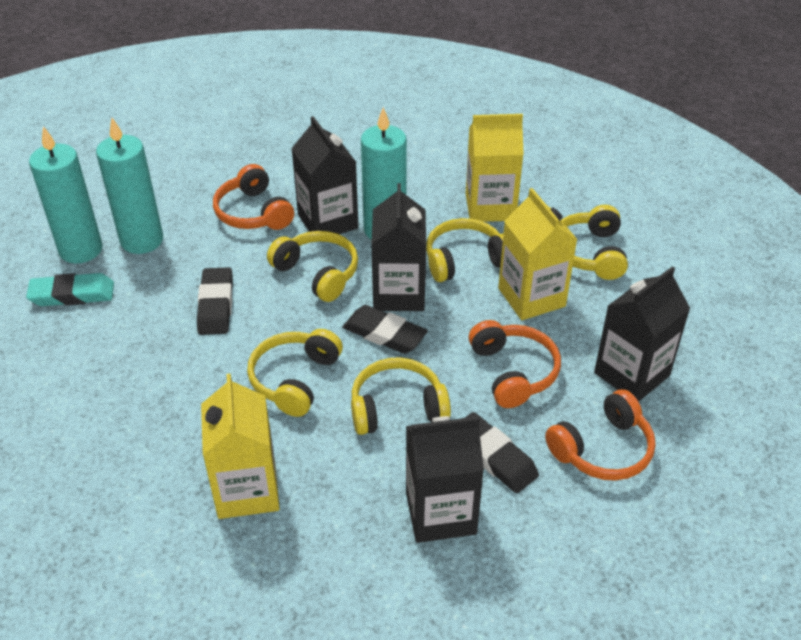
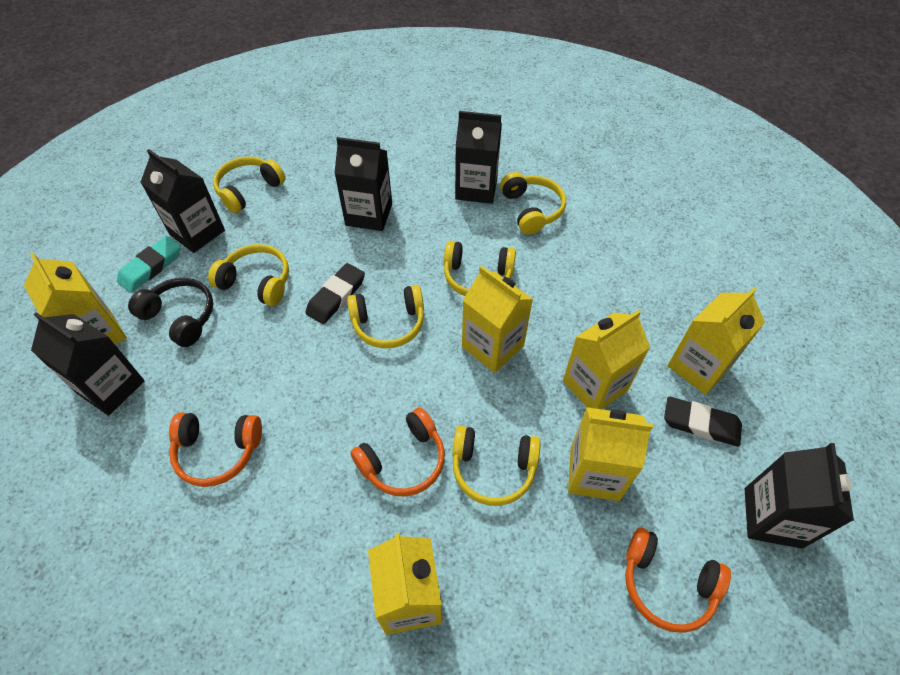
black carton: [291,116,358,234] [371,183,426,311] [406,416,484,543] [594,266,690,402] = 4 -> [31,312,144,416] [140,149,225,253] [334,137,392,231] [455,111,502,204] [745,443,854,549] = 5
black eraser: [197,267,233,335] [342,305,428,354] [465,412,539,493] = 3 -> [305,263,365,324] [664,396,742,447] = 2
black headphones: none = 0 -> [128,278,213,347] = 1
turquoise candle: [29,126,103,264] [96,118,163,254] [361,107,407,240] = 3 -> none = 0
yellow carton: [201,374,280,519] [466,114,524,222] [498,188,578,320] = 3 -> [24,253,127,345] [368,533,443,635] [462,266,533,373] [563,310,650,409] [568,407,653,501] [667,287,765,395] = 6
yellow headphones: [247,329,343,417] [267,231,358,302] [351,357,451,435] [426,218,503,282] [562,205,628,280] = 5 -> [208,244,289,306] [213,156,285,214] [347,285,424,349] [444,241,516,296] [452,426,541,506] [500,172,566,235] = 6

